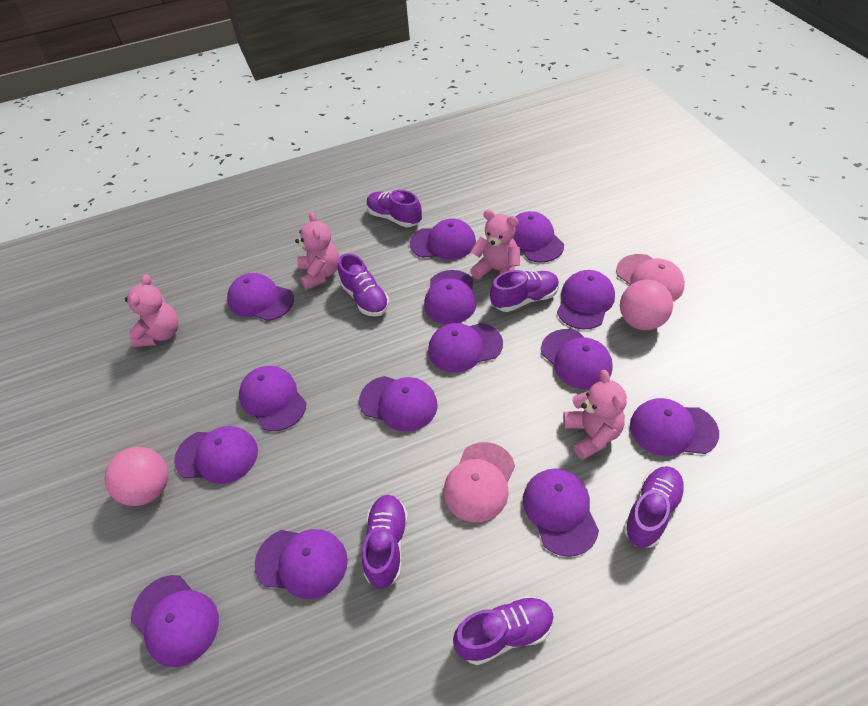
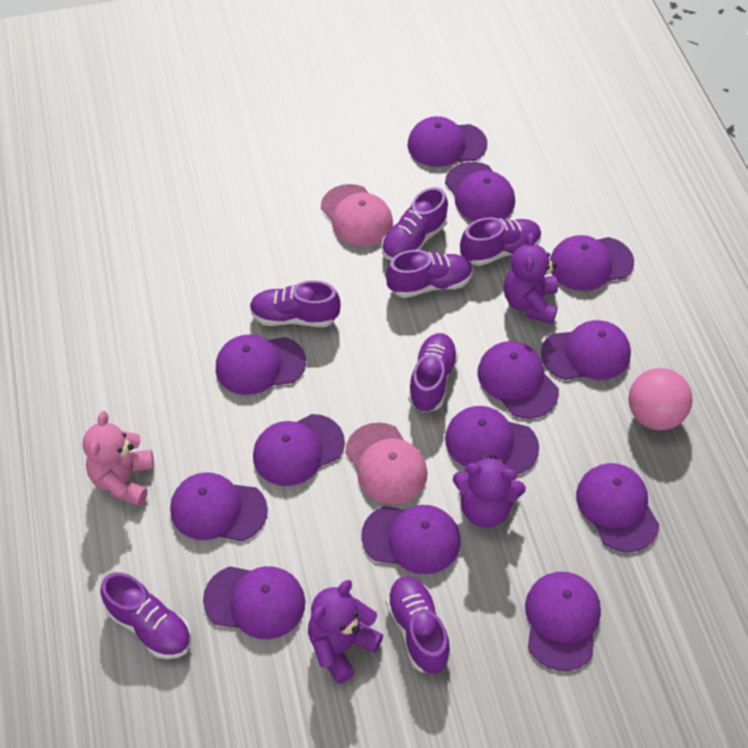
pink ball: [104,447,168,506] [620,279,673,330] = 2 -> [628,368,693,430] = 1
pink teddy bear: [125,274,178,347] [295,212,339,290] [470,210,520,279] [563,370,627,460] = 4 -> [83,411,154,506] = 1
purple cap: [131,575,219,667] [174,426,258,484] [227,273,294,321] [239,366,306,431] [255,529,348,599] [359,376,438,432] [410,219,476,260] [424,270,477,324] [428,323,503,373] [513,211,564,262] [523,468,599,557] [541,329,613,389] [557,270,615,329] [630,398,719,456] = 14 -> [170,472,268,542] [203,566,305,639] [216,335,306,395] [253,414,345,486] [361,505,460,574] [407,116,487,167] [445,162,515,221] [445,406,539,474] [477,341,559,419] [525,572,601,671] [541,320,631,380] [550,235,634,291] [576,463,659,552] = 13
purple shoe: [338,253,389,316] [362,495,408,589] [367,190,422,227] [453,595,554,665] [490,270,559,312] [623,466,686,548] = 6 -> [100,572,192,659] [250,280,341,327] [382,187,448,260] [386,250,473,298] [386,576,451,674] [408,333,459,412] [460,217,541,266] = 7
purple teddy bear: none = 0 -> [308,580,383,684] [453,455,526,528] [504,233,558,324] = 3

